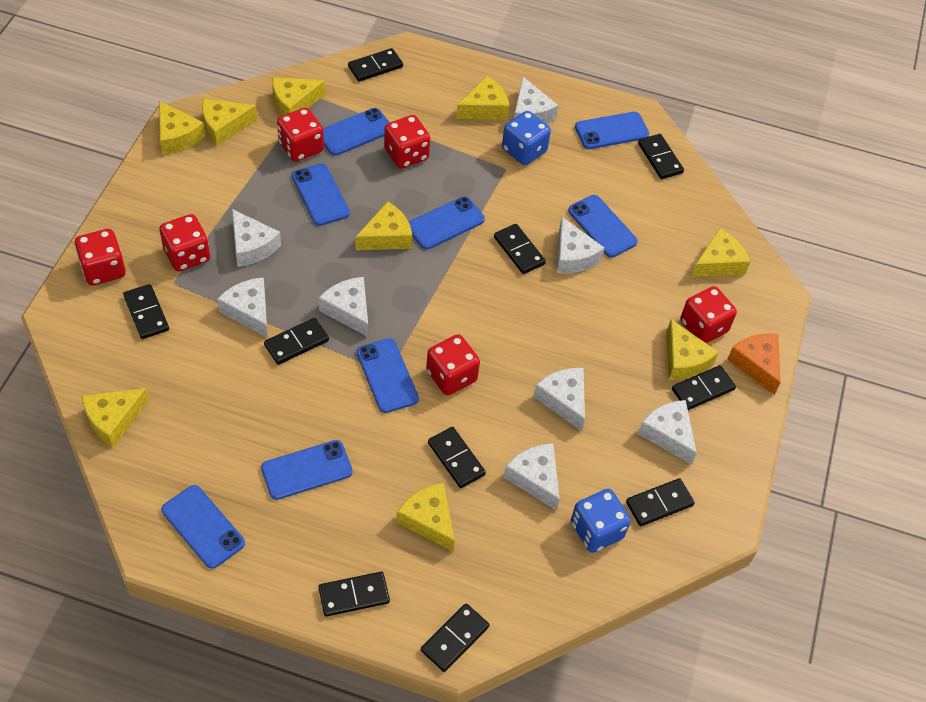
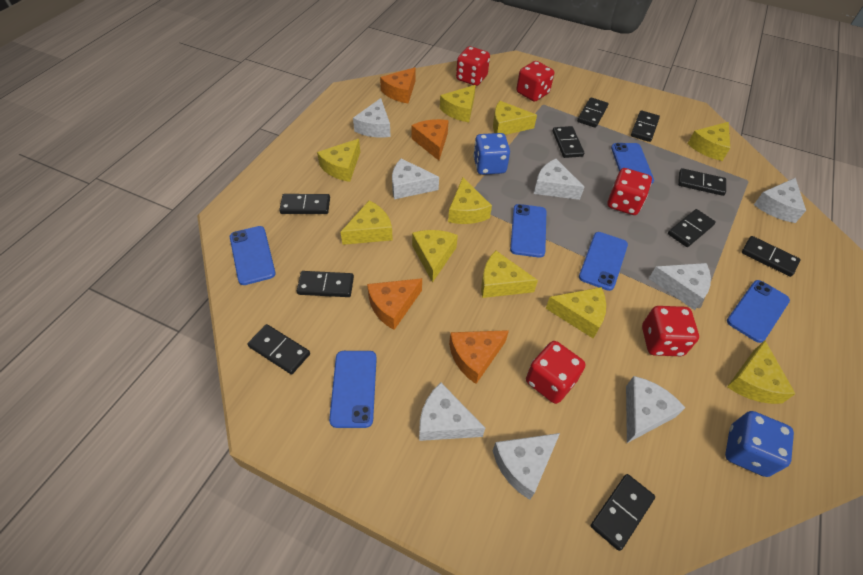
blue phone: [162,485,245,569] [261,440,353,500] [292,163,350,226] [323,108,390,156] [357,338,419,413] [409,196,485,250] [568,195,638,258] [575,112,649,149] = 8 -> [230,226,276,285] [329,351,377,428] [510,204,546,258] [579,232,628,291] [611,143,654,184] [727,280,790,343] = 6
orange cheese: [727,333,781,395] = 1 -> [367,278,422,330] [380,67,416,104] [411,119,449,161] [449,330,509,384] = 4
red dice: [75,229,126,286] [159,214,210,271] [277,107,324,162] [384,115,430,169] [426,335,480,395] [680,286,737,343] = 6 -> [456,46,490,86] [516,61,554,102] [526,341,585,404] [608,168,652,215] [642,306,699,356] = 5
yellow cheese: [82,388,149,447] [159,101,205,154] [202,99,257,146] [272,77,325,116] [355,202,412,250] [396,483,455,551] [456,76,509,120] [666,319,719,380] [691,228,750,277] = 9 -> [317,139,360,182] [340,200,393,245] [412,230,458,283] [440,85,476,122] [448,177,492,224] [481,251,538,298] [493,101,537,135] [546,287,606,339] [688,122,730,161] [727,340,795,404] = 10

